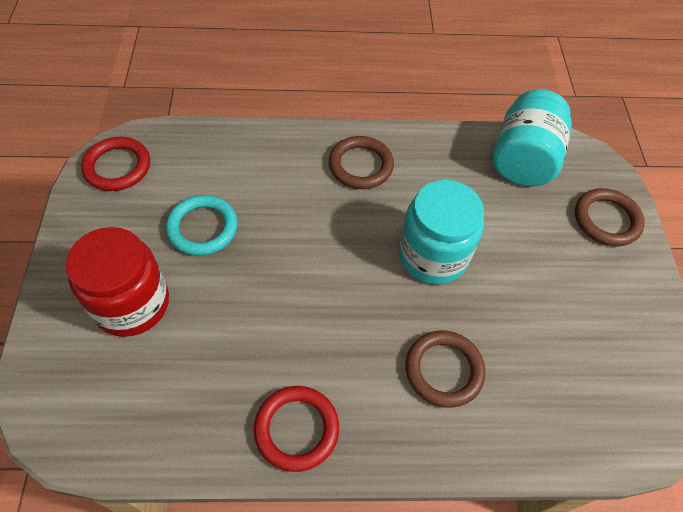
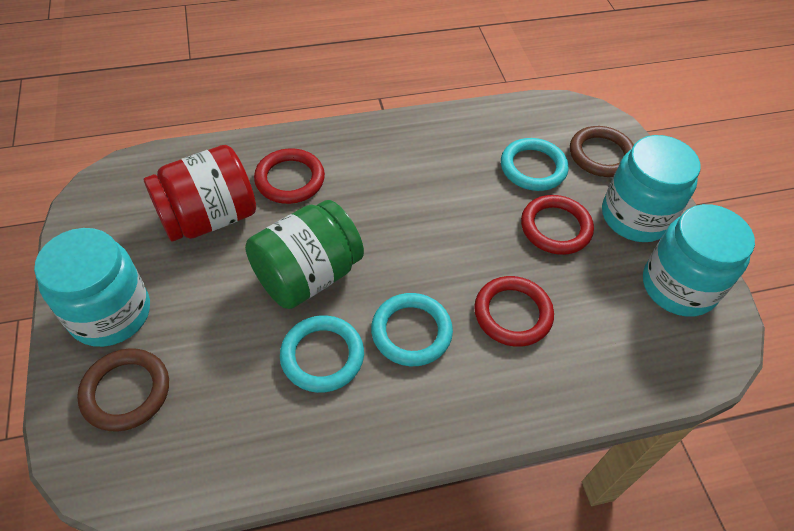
brown ring: [329,136,394,189] [405,330,486,408] [575,188,645,246] = 3 -> [77,348,169,432] [570,126,634,177] = 2
green jar: none = 0 -> [245,200,364,309] = 1
red ring: [81,137,150,191] [254,386,339,472] = 2 -> [254,148,325,204] [474,276,554,347] [521,195,594,255] = 3
turquoise jar: [399,180,484,284] [493,89,572,186] = 2 -> [34,228,150,347] [602,135,701,242] [643,204,755,317] = 3
turquoise ring: [166,195,238,256] = 1 -> [280,315,364,393] [371,293,453,366] [501,138,569,191] = 3

